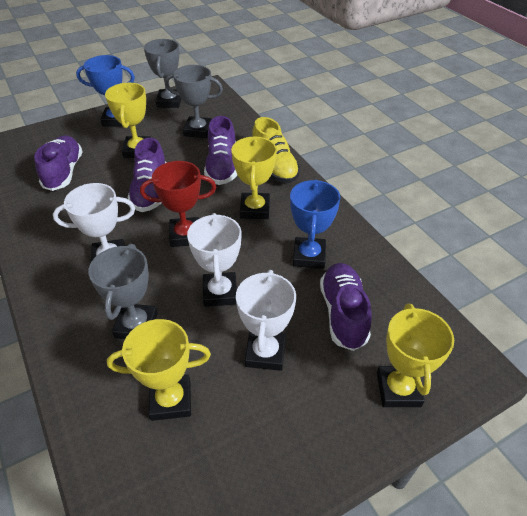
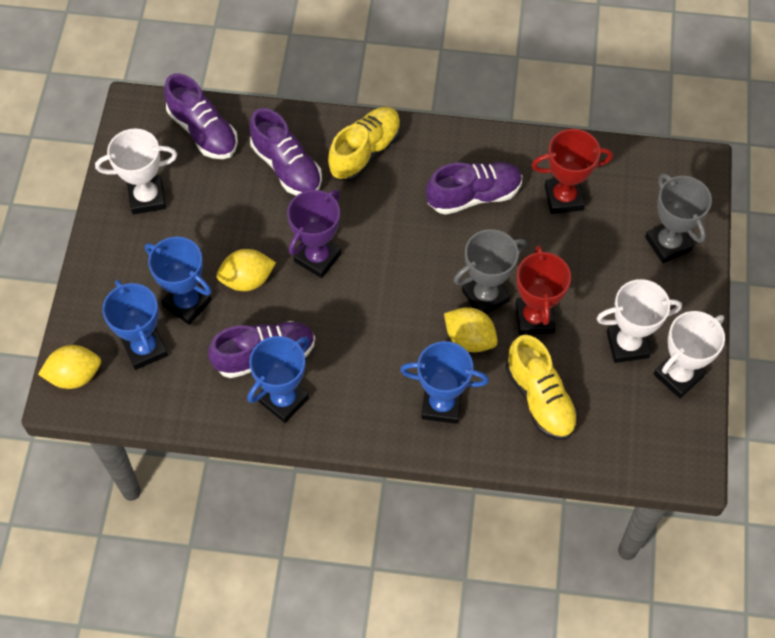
blue trophy: [76,55,135,126] [290,179,341,269] = 2 -> [102,279,168,370] [145,237,212,325] [247,336,310,423] [400,341,489,424] = 4
grey trophy: [88,244,158,339] [144,39,181,108] [165,65,223,138] = 3 -> [454,229,527,314] [645,173,712,263] = 2
purple trophy: none = 0 -> [287,190,342,278] = 1
red trophy: [140,161,216,247] = 1 -> [516,245,571,335] [531,129,613,214] = 2
yellow lemon: none = 0 -> [38,345,101,389] [216,249,276,291] [444,307,498,352] = 3
yellow shoe: [252,117,300,183] = 1 -> [328,107,401,182] [506,335,579,440] = 2
yellow trophy: [105,83,151,158] [107,319,211,421] [231,137,277,219] [377,303,454,407] = 4 -> none = 0

